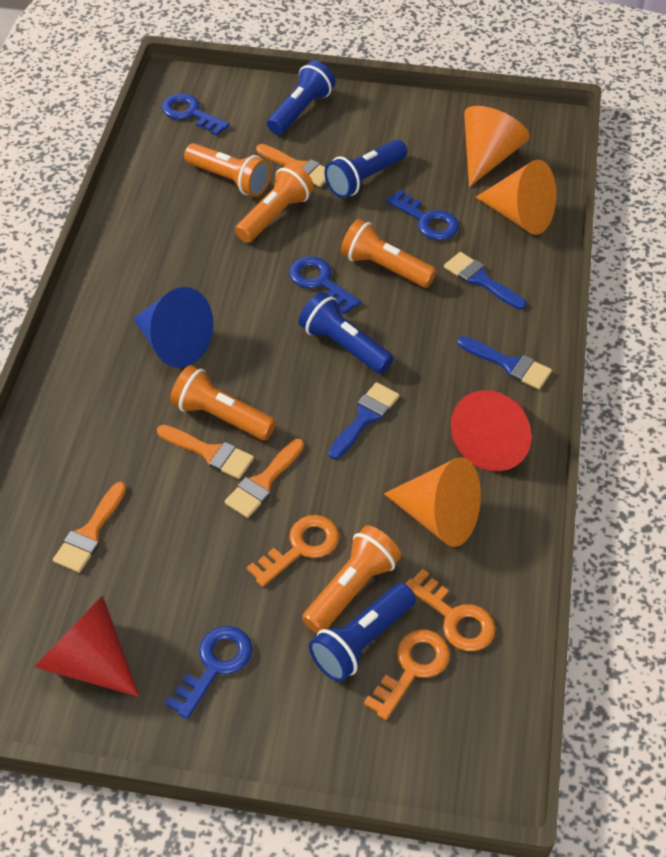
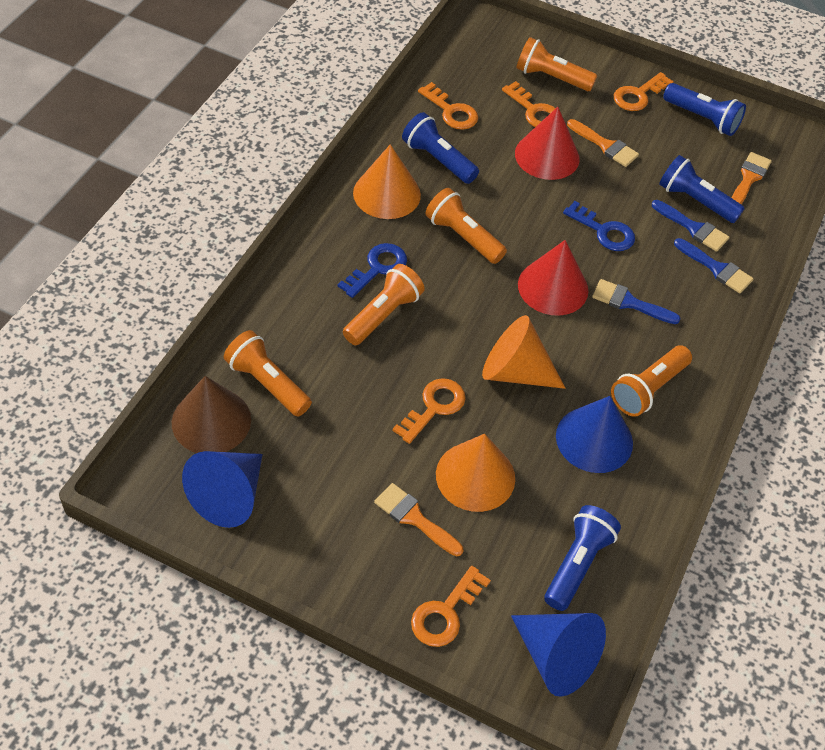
blue cone: [133,287,214,368] = 1 -> [182,451,263,528] [511,613,606,697] [556,396,633,473] = 3
blue key: [162,93,230,136] [165,626,253,719] [289,256,361,314] [386,189,459,240] = 4 -> [337,243,407,298] [563,201,635,251] = 2
brown cone: none = 0 -> [172,376,251,453] = 1
orange brush: [53,482,127,573] [157,425,254,479] [225,439,304,518] [256,144,326,187] = 4 -> [374,483,463,556] [567,119,639,167] [732,152,772,204] = 3
orange key: [247,515,339,587] [364,629,450,720] [405,569,496,651] = 3 -> [393,378,466,444] [411,566,491,647] [418,82,478,130] [502,81,556,127] [614,72,674,111] = 5

